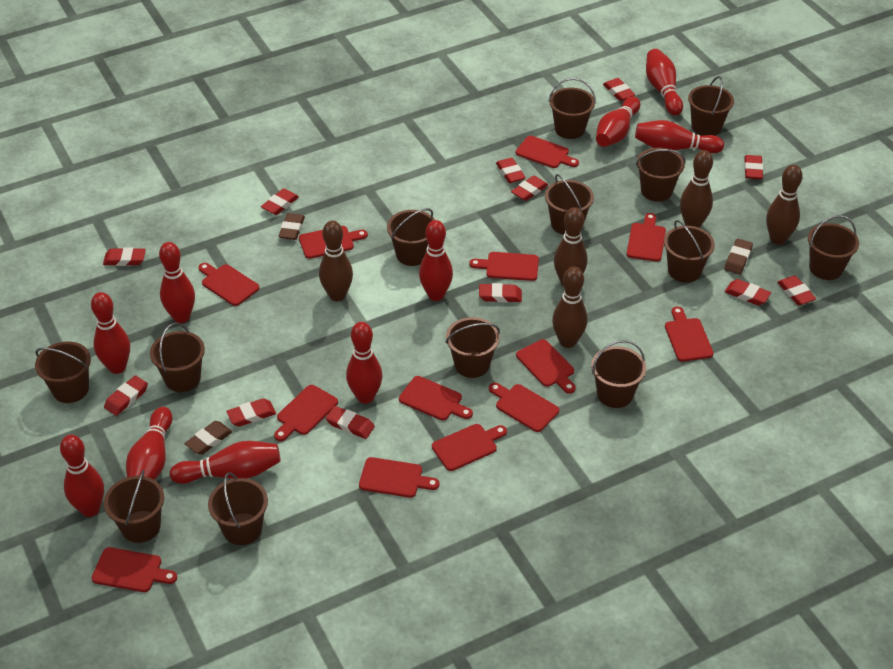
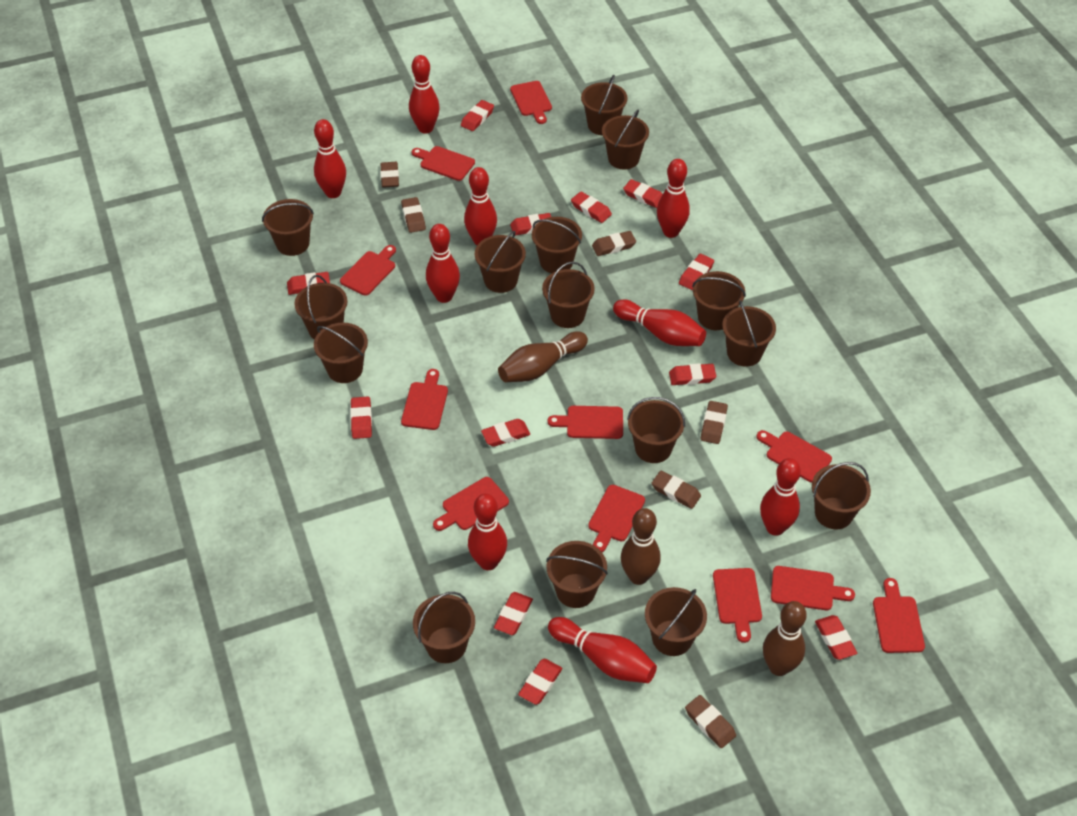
brown bowling pin: [319,221,353,301] [552,267,587,348] [554,207,587,286] [680,150,713,228] [766,165,803,245] = 5 -> [498,331,588,382] [621,508,661,585] [763,601,807,676] = 3
brown bucket: [35,342,91,403] [104,470,164,543] [150,323,205,392] [208,473,268,545] [387,208,435,266] [446,317,500,378] [545,174,594,235] [549,78,596,139] [591,340,646,408] [636,148,685,202] [664,220,715,283] [688,76,734,136] [808,215,859,280] = 13 -> [262,199,314,256] [294,275,348,340] [314,323,368,383] [413,592,475,663] [475,231,526,293] [532,217,582,273] [542,262,595,328] [546,541,608,608] [581,75,628,135] [602,110,649,169] [627,397,685,463] [645,587,707,656] [692,271,746,330] [722,300,776,367] [812,462,871,529] = 15
brown eraser: [185,421,232,455] [279,213,305,240] [725,239,753,274] = 3 -> [380,162,399,188] [401,197,426,233] [592,231,636,256] [652,471,701,509] [685,695,736,748] [701,401,728,444] = 6
red bowling pin: [60,435,104,517] [91,292,130,374] [126,407,173,480] [159,242,195,323] [170,441,281,484] [346,322,383,404] [419,220,453,301] [596,97,640,147] [635,120,724,153] [646,49,683,116] = 10 -> [314,119,346,198] [409,55,440,134] [426,224,460,303] [464,167,497,245] [468,493,507,570] [548,617,657,683] [613,299,706,346] [657,159,690,238] [760,458,801,536] = 9
red cutting board: [92,547,177,592] [198,263,259,306] [274,385,338,441] [299,226,368,259] [359,457,440,498] [399,376,473,421] [432,424,507,471] [469,252,539,281] [489,383,559,432] [516,136,579,168] [516,339,576,394] [627,213,666,262] [665,307,714,362] = 13 -> [340,245,396,296] [401,369,448,430] [411,146,475,181] [433,477,509,531] [510,81,552,124] [547,406,623,439] [588,485,645,552] [713,568,762,643] [757,430,832,483] [771,566,855,610] [873,578,925,653] = 11

